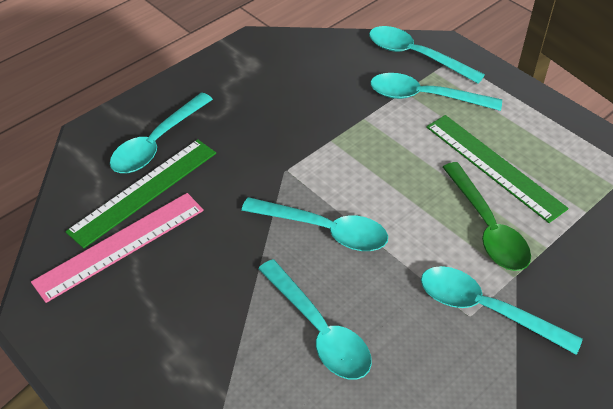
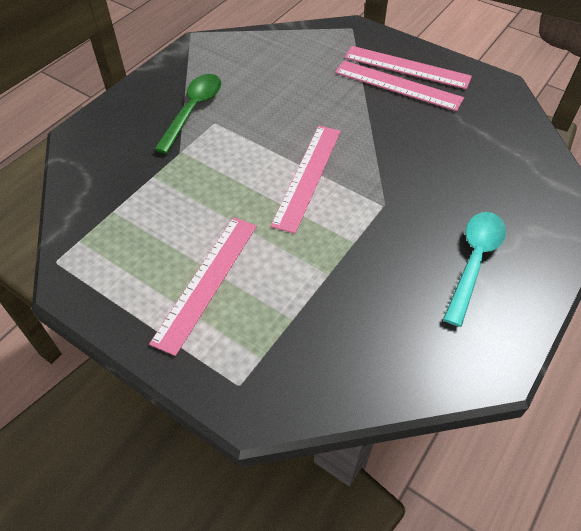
green ruler: [65,139,216,248] [426,115,569,223] = 2 -> none = 0
pink ruler: [31,193,204,303] = 1 -> [149,217,257,356] [270,126,341,234] [335,61,464,111] [345,46,472,89] = 4
turquoise spoon: [110,92,213,173] [241,197,388,251] [258,259,372,380] [369,26,485,84] [370,73,502,111] [421,266,583,355] = 6 -> [443,212,506,327] = 1

